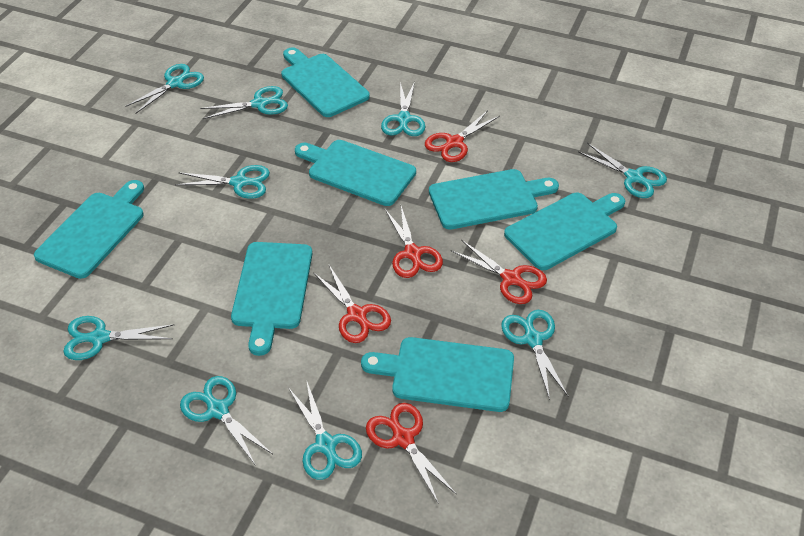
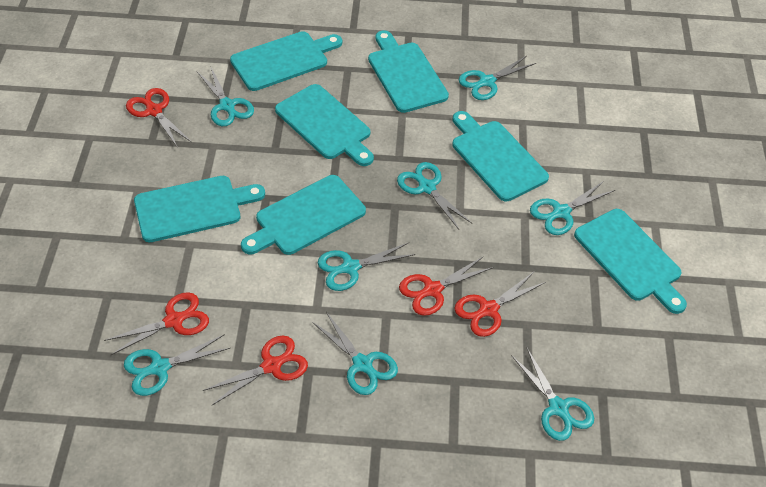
turquoise scissors: [63,316,174,360] [125,64,204,114] [175,165,270,199] [180,376,273,466] [200,86,288,119] [288,380,362,480] [381,81,426,136] [501,310,568,400] [578,143,667,198] = 9 -> [124,334,230,396] [197,66,254,126] [312,312,398,395] [318,243,416,291] [397,162,472,230] [459,56,536,100] [511,348,594,441] [530,180,615,235] = 8

